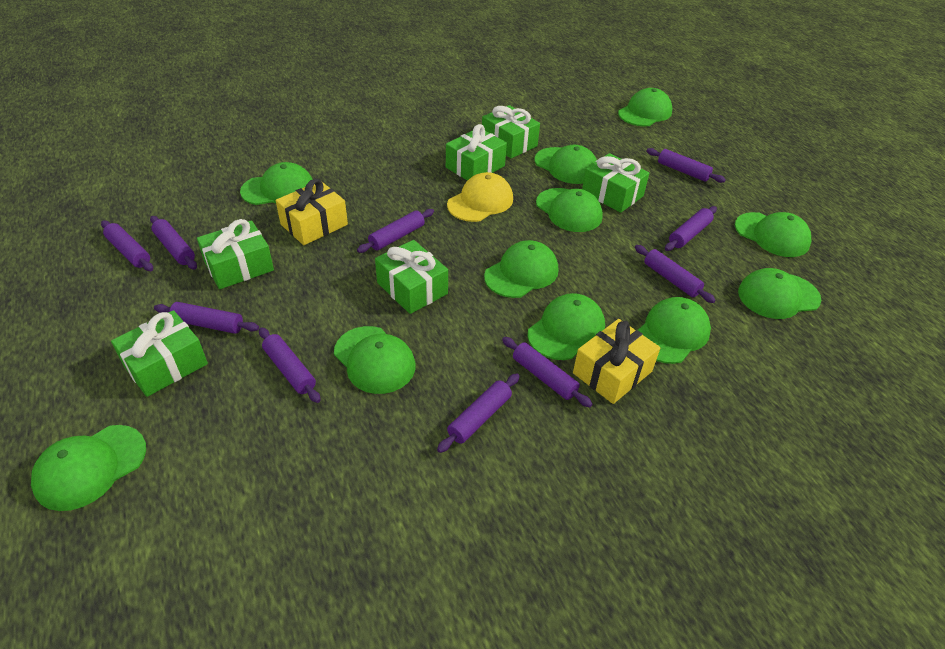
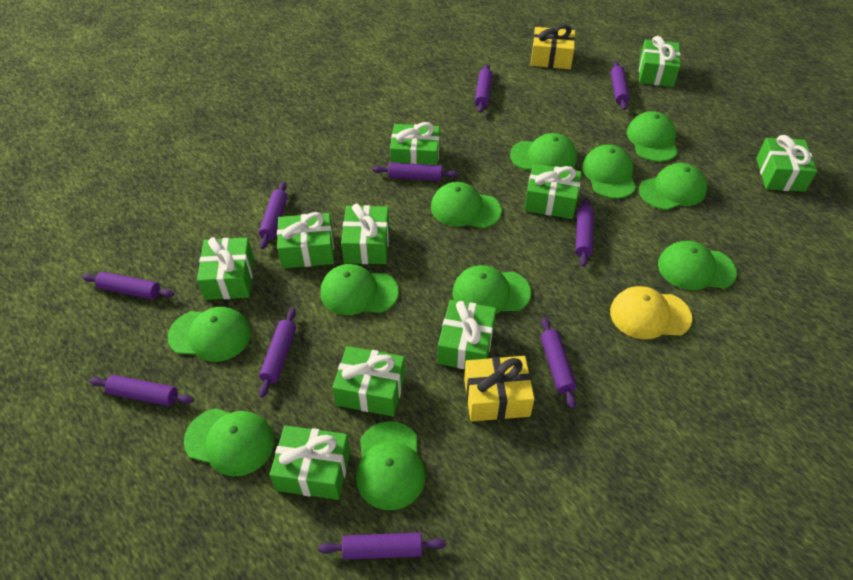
green gift: [111,310,208,397] [197,219,274,289] [375,240,448,314] [446,124,507,181] [482,105,540,158] [582,153,649,213] = 6 -> [197,237,254,300] [269,425,350,500] [277,212,334,268] [332,346,405,416] [341,204,389,264] [390,122,440,165] [437,300,496,369] [524,164,582,219] [639,36,680,87] [756,135,817,192] = 10

